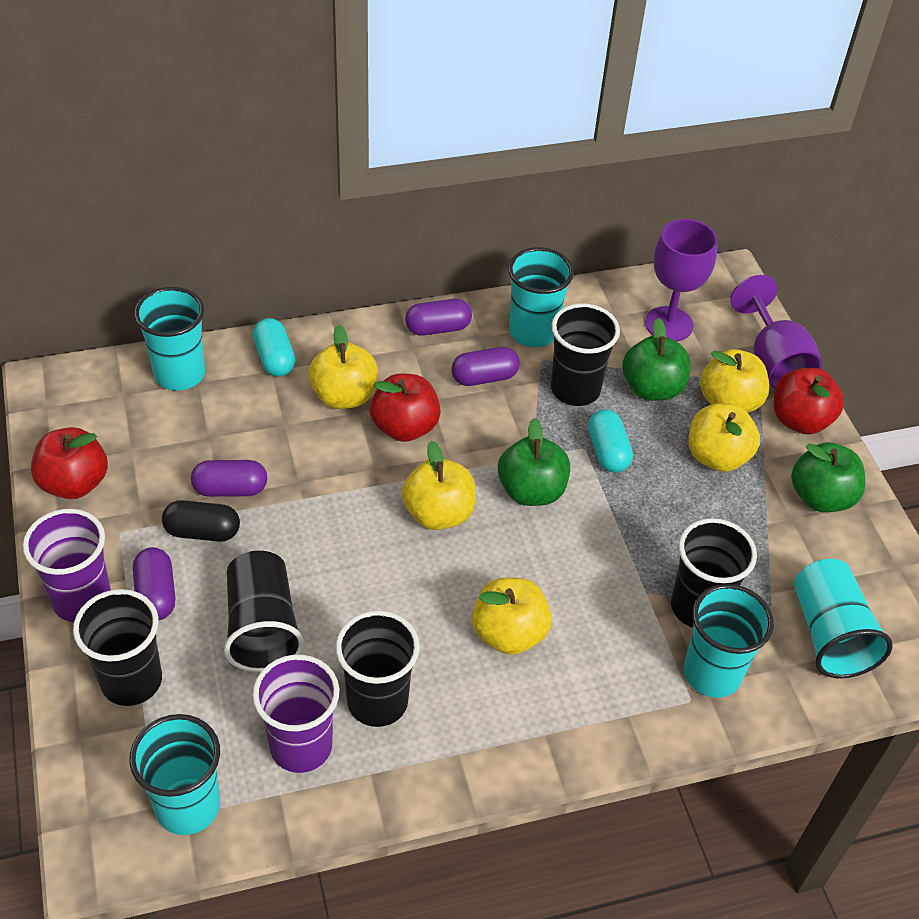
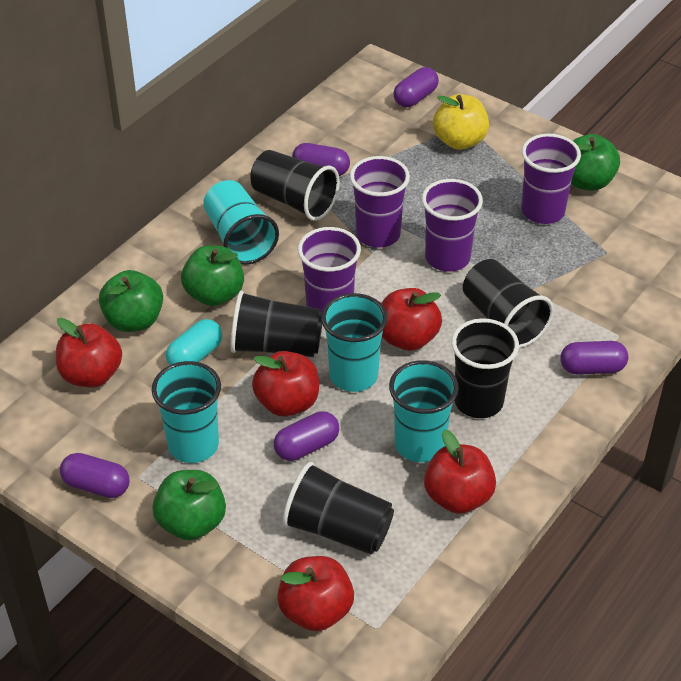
black capsule: [162,500,240,542] = 1 -> none = 0
green apple: [498,418,570,506] [622,318,691,401] [791,442,865,512] = 3 -> [99,270,163,332] [152,470,226,540] [181,245,244,306] [571,134,620,191] = 4
purple capsule: [133,547,175,621] [191,460,267,497] [405,299,472,335] [451,347,520,386] = 4 -> [60,453,129,498] [274,411,339,461] [292,143,350,176] [393,67,439,107] [560,341,628,375] = 5
purple cup: [23,509,111,622] [253,655,339,773] = 2 -> [298,227,361,313] [350,156,410,248] [422,179,483,272] [521,134,581,224] = 4
purple goblet: [645,219,718,342] [730,275,822,389] = 2 -> none = 0
red apple: [31,427,108,499] [370,373,441,442] [774,368,844,435] = 3 -> [56,318,122,388] [252,351,319,416] [277,556,354,631] [381,288,442,351] [424,430,496,514] = 5
turquoise capsule: [253,318,295,376] [588,409,633,473] = 2 -> [166,319,222,365] = 1
turquoise cup: [129,714,220,835] [134,287,205,391] [508,247,574,347] [684,584,774,698] [794,559,893,678] = 5 -> [152,361,221,463] [203,180,279,265] [321,293,387,392] [389,360,459,462] = 4
yellow apple: [308,324,378,409] [402,441,476,530] [472,577,552,655] [688,403,760,472] [700,349,769,413] = 5 -> [433,94,489,150] = 1

